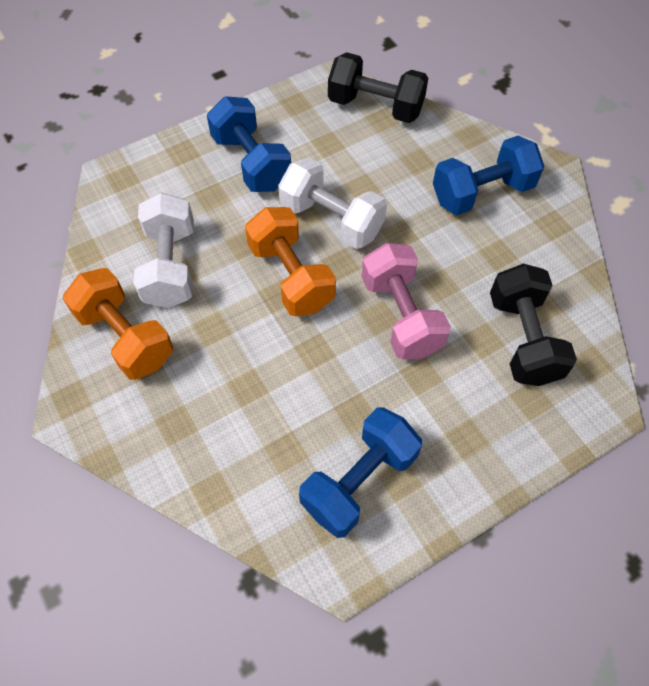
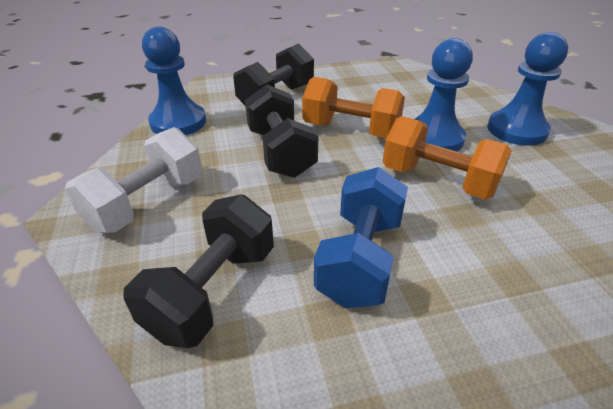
black dumbbell: [328,52,428,123] [490,264,577,386] = 2 -> [123,194,274,348] [233,43,314,105] [245,84,318,178] = 3
blue dumbbell: [207,96,291,192] [299,407,422,538] [433,136,544,215] = 3 -> [314,167,408,308] = 1
blue pawn: none = 0 -> [142,27,206,135] [415,38,473,151] [487,32,568,146] = 3
pink dumbbell: [362,243,451,360] = 1 -> none = 0
white dumbbell: [133,193,194,308] [278,158,387,249] = 2 -> [65,127,202,233] = 1

